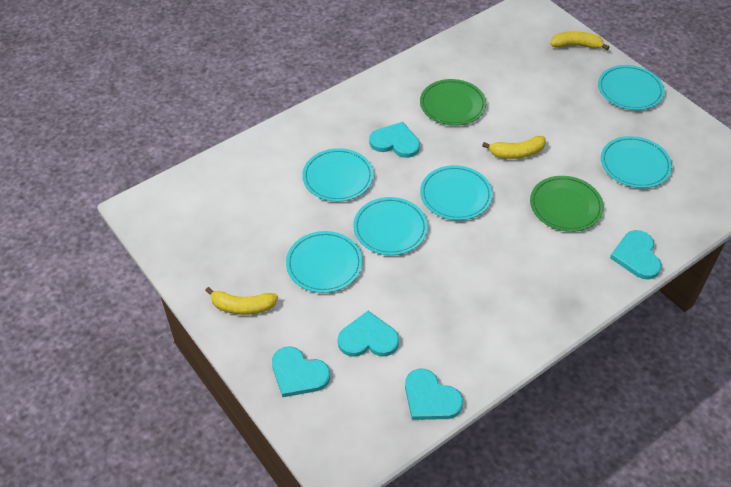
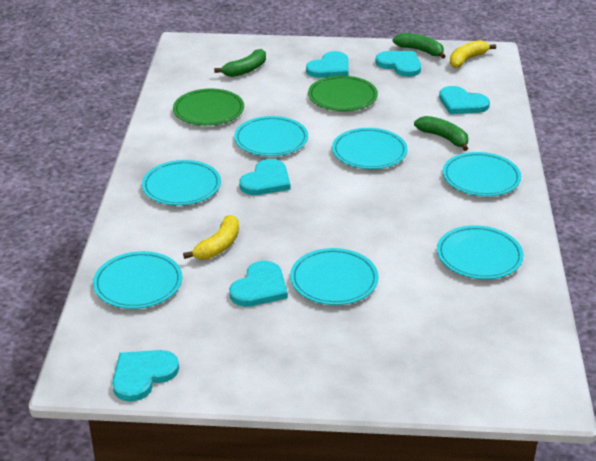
green banana: none = 0 -> [214,49,266,77] [392,33,446,59] [414,116,468,151] = 3
turquoise heart: [272,346,330,397] [338,311,399,357] [369,122,420,158] [405,368,463,420] [610,230,662,280] = 5 -> [112,350,179,402] [229,261,288,307] [239,159,290,195] [306,51,349,78] [375,51,421,77] [439,86,490,114] = 6
turquoise plate: [286,231,362,293] [302,148,373,202] [353,197,428,255] [420,165,493,220] [598,65,665,110] [601,136,672,188] = 6 -> [93,251,182,309] [142,160,221,206] [234,116,308,156] [290,248,379,305] [332,128,408,169] [437,225,524,279] [443,152,521,196] = 7
yellow banana: [205,287,278,315] [482,136,546,159] [550,31,609,50] = 3 -> [183,215,239,259] [450,40,496,68] = 2

